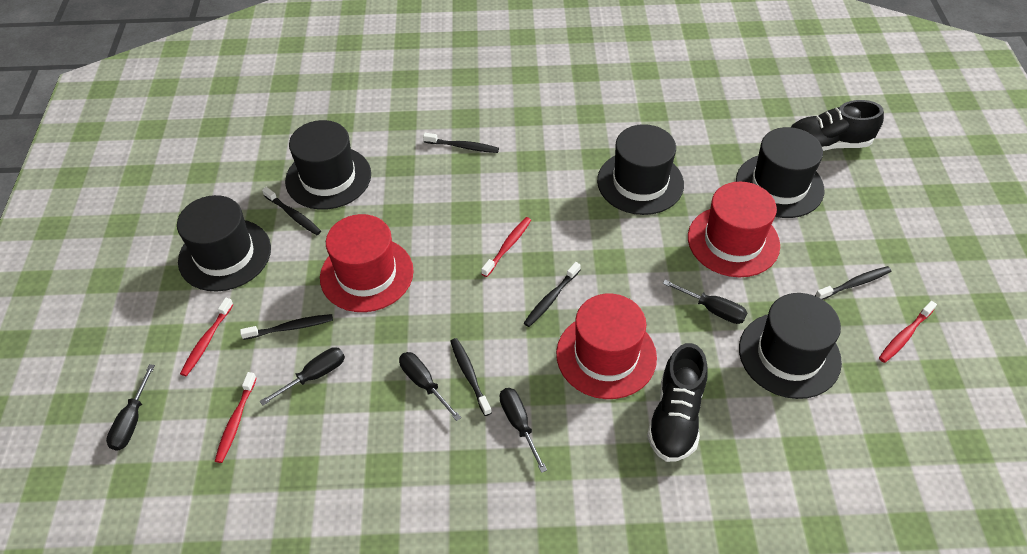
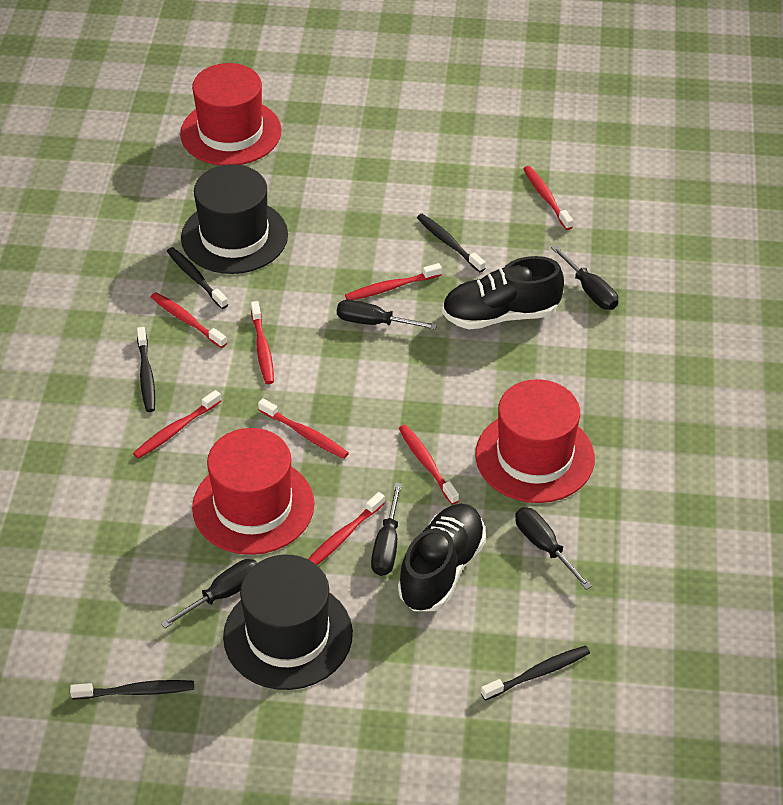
black hat: [177,195,271,292] [285,120,371,210] [597,124,684,215] [736,127,824,218] [739,293,842,399] = 5 -> [181,164,288,274] [223,555,353,690] = 2
black toothbrush: [240,314,333,340] [262,187,321,235] [423,133,499,153] [450,338,492,416] [524,262,581,327] [815,266,891,300] = 6 -> [70,680,194,699] [137,327,155,412] [167,247,228,309] [417,214,486,272] [481,645,590,701] = 5
red toothbrush: [180,298,233,376] [215,372,256,463] [481,217,531,277] [879,301,937,363] = 4 -> [133,390,221,459] [151,292,227,348] [251,301,274,384] [258,398,349,459] [308,492,385,565] [345,263,442,300] [399,425,459,505] [523,166,573,230] = 8

